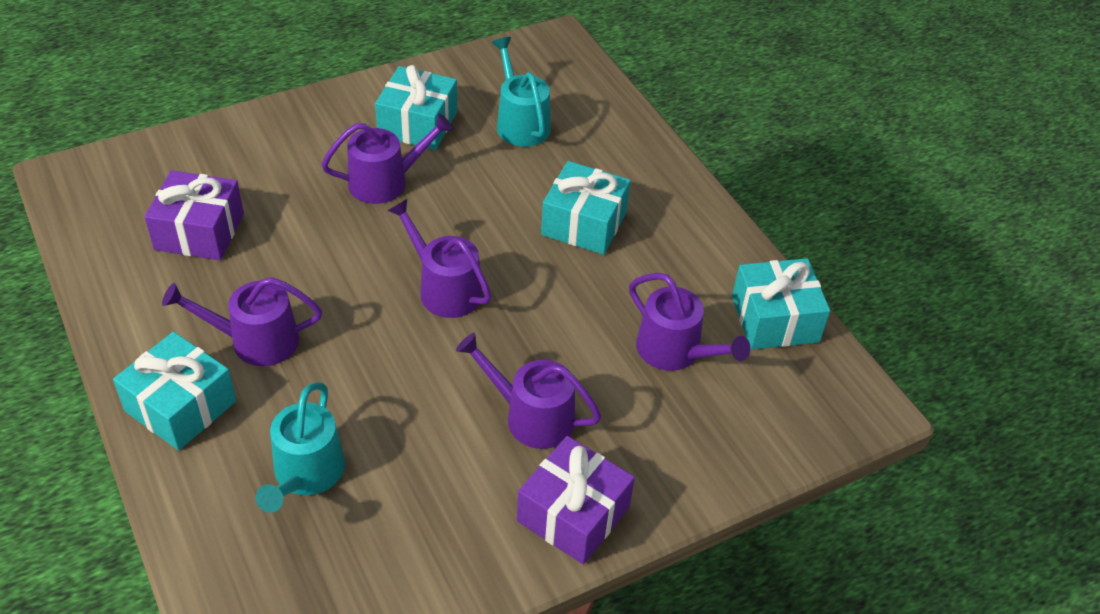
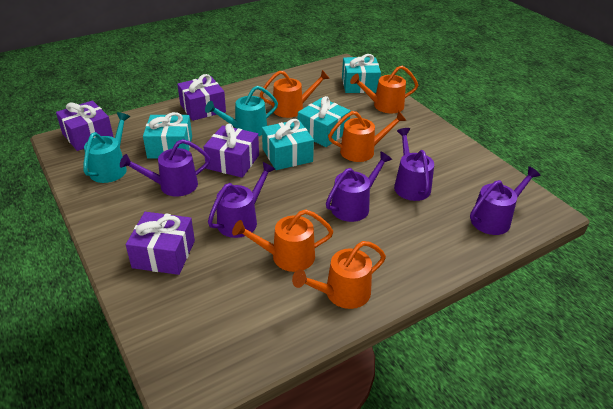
orange watering can: none = 0 -> [232,209,333,272] [260,70,330,118] [292,241,386,309] [328,111,407,162] [350,66,418,113] = 5
purple gift: [145,170,244,260] [517,436,635,564] = 2 -> [56,100,114,151] [126,212,195,275] [177,74,226,121] [204,124,259,178] = 4

